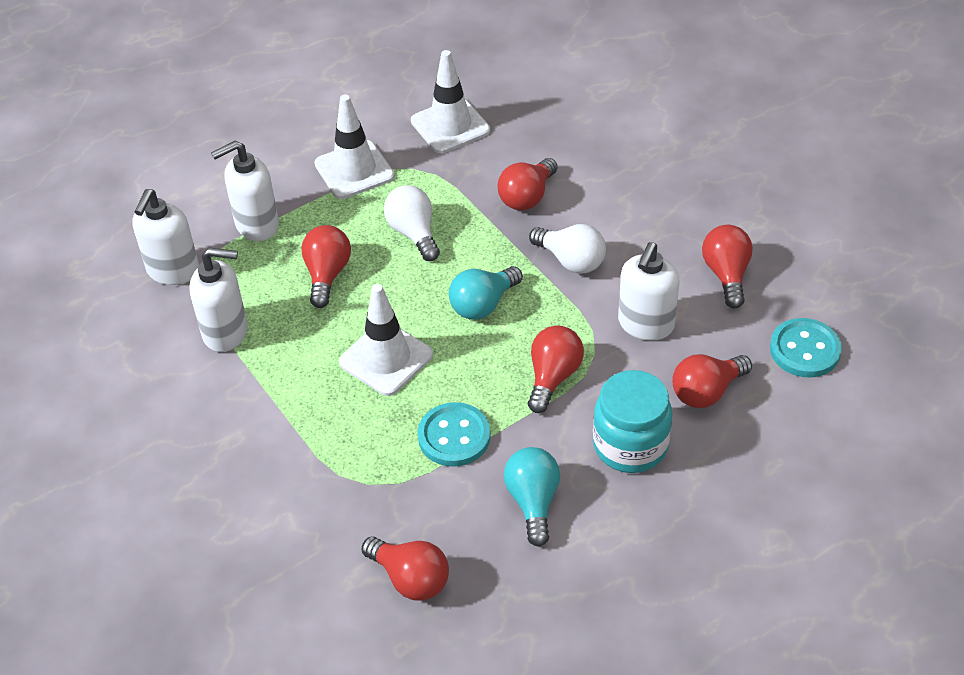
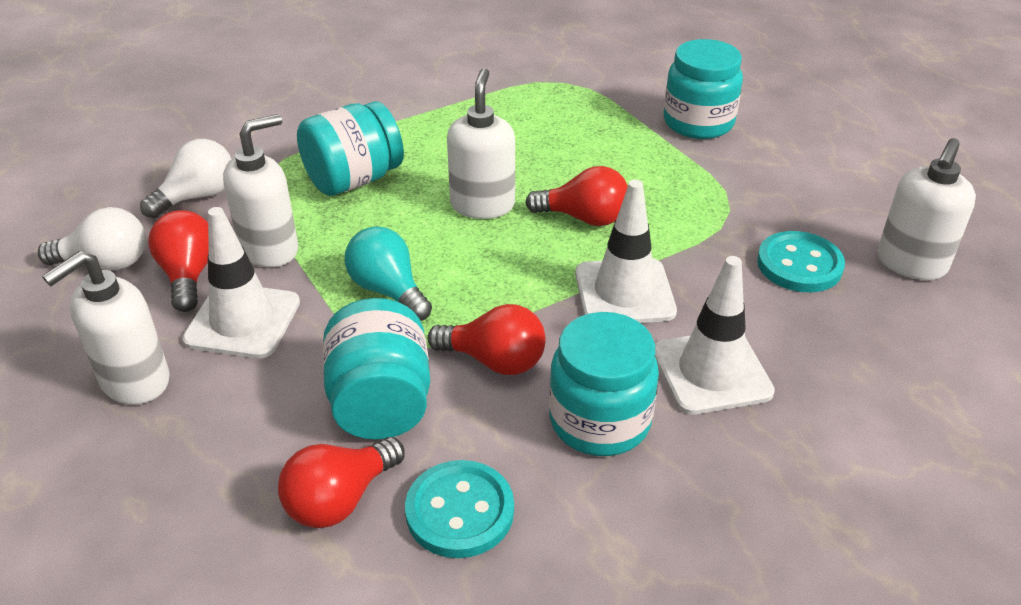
red light bulb: [301,225,351,308] [361,536,449,601] [498,158,558,210] [528,325,584,413] [672,354,752,408] [702,225,753,308] = 6 -> [148,210,209,312] [278,437,404,528] [427,304,546,375] [526,166,628,226] = 4
turquoise jar: [593,370,672,473] = 1 -> [297,101,404,196] [323,298,430,439] [549,312,659,456] [663,39,743,139] = 4
turquoise light bulb: [449,266,523,320] [504,447,560,547] = 2 -> [345,226,432,321] = 1

